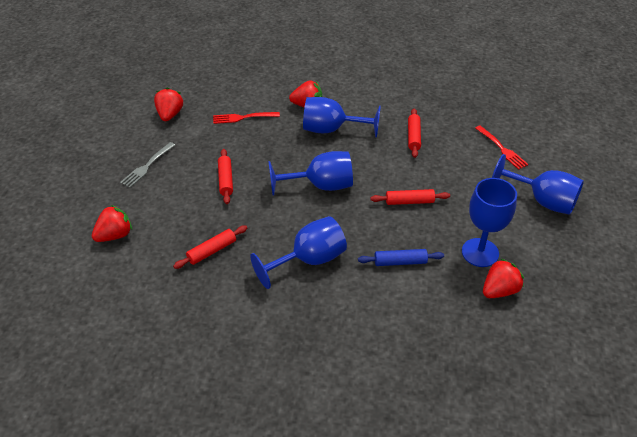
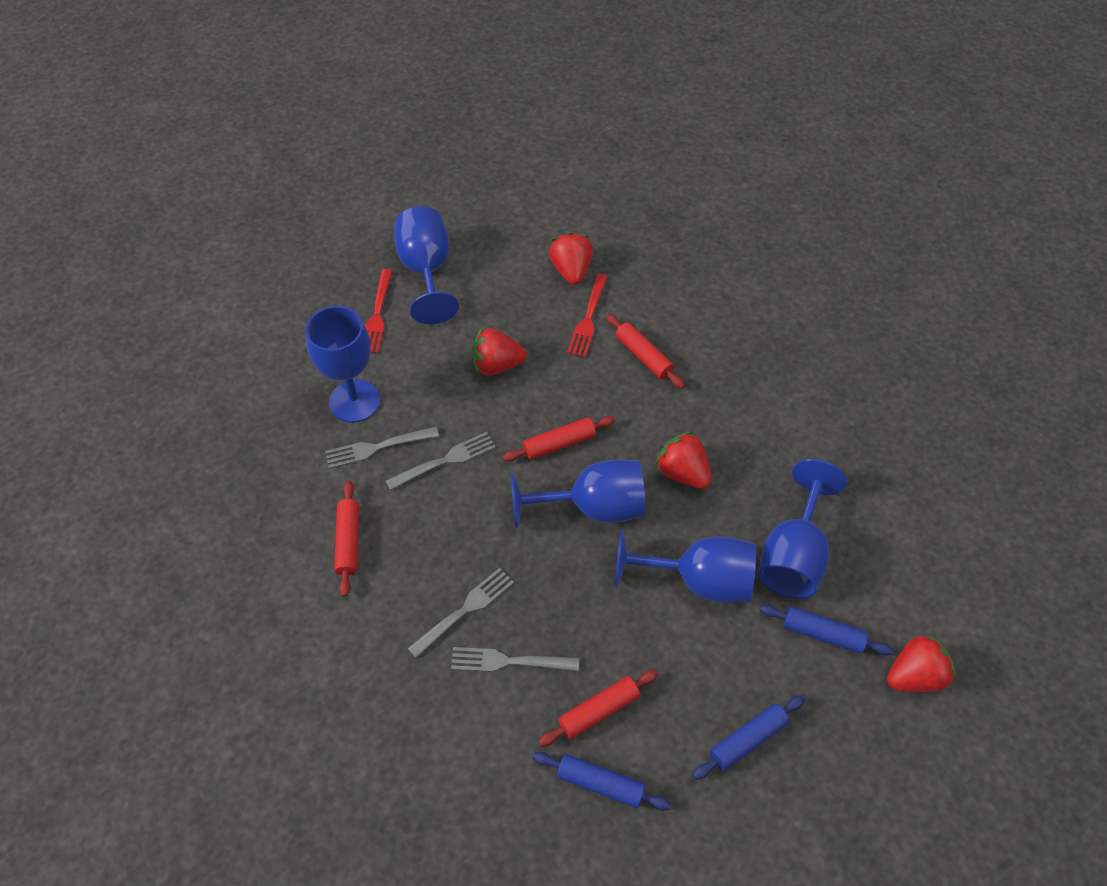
blue rolling pin: [358,249,444,266] = 1 -> [533,752,671,811] [692,695,805,780] [759,605,893,655] = 3
grey fork: [120,142,175,188] = 1 -> [325,427,439,469] [386,432,496,490] [408,568,514,658] [451,647,579,672] = 4

